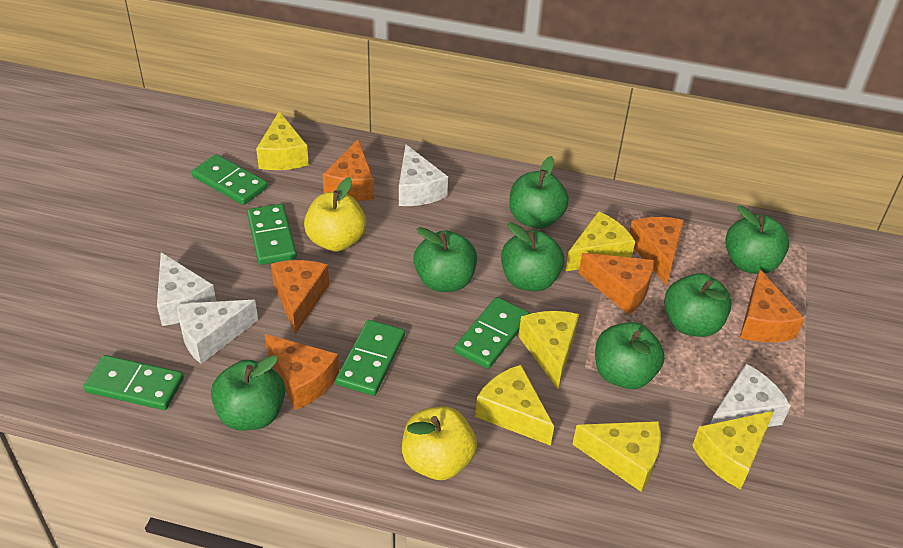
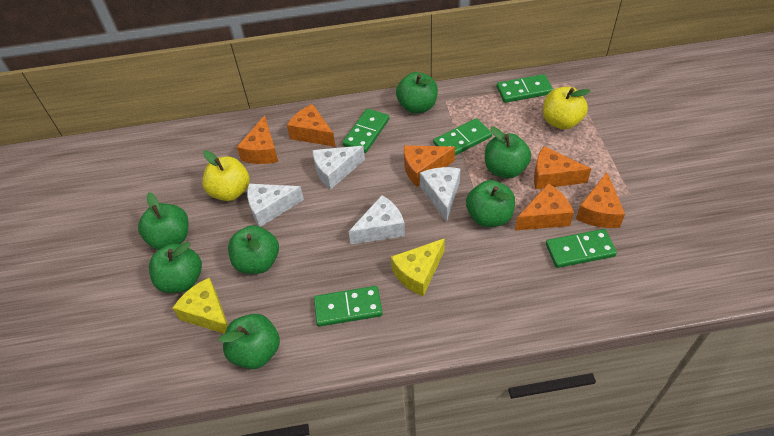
yellow cheese: [256,111,309,170] [475,365,554,446] [518,311,579,389] [565,211,635,271] [572,421,661,492] [692,411,774,489] = 6 -> [173,278,228,334] [391,238,445,296] = 2

